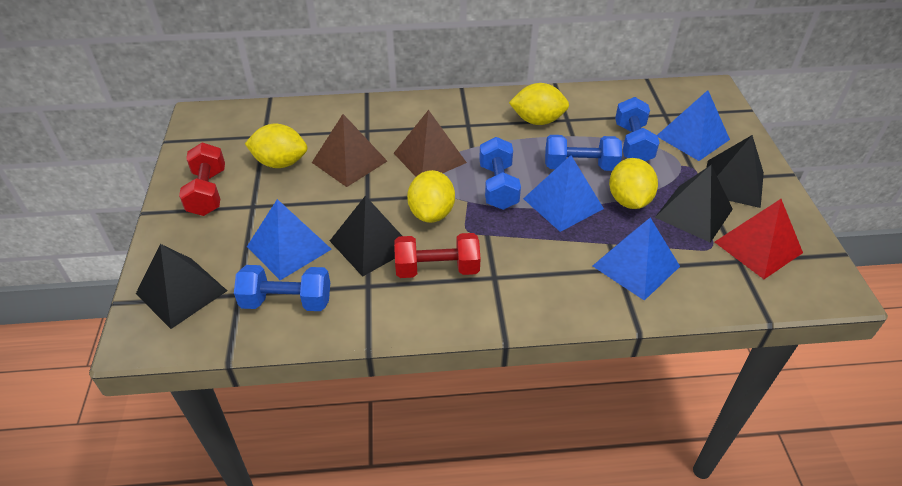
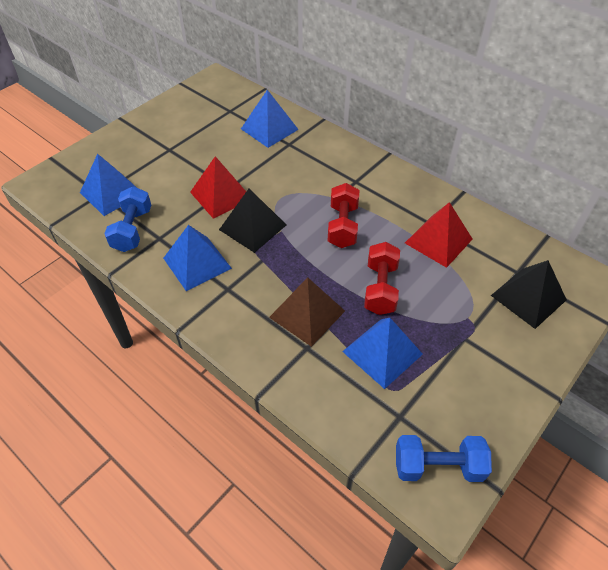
black pyramid: [136,244,227,329] [330,196,402,277] [655,165,733,243] [706,135,764,208] = 4 -> [219,189,286,253] [491,260,567,329] = 2
blue dumbbell: [234,265,330,311] [479,137,521,210] [545,135,622,171] [615,97,660,161] = 4 -> [104,186,151,252] [396,435,492,482] = 2
brown pyramid: [312,114,387,187] [394,110,467,176] = 2 -> [269,277,345,347] = 1
red pyramid: [715,199,803,279] = 1 -> [190,156,246,219] [405,202,472,268] = 2
yellow lemon: [245,124,307,168] [407,170,455,223] [509,83,569,125] [609,158,658,209] = 4 -> none = 0

